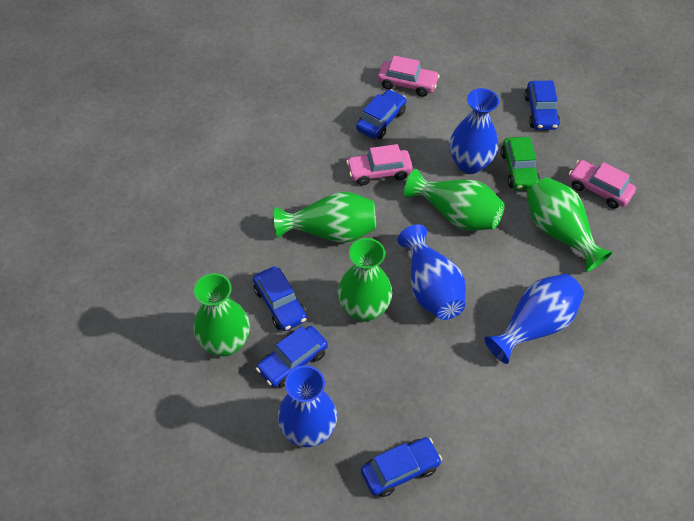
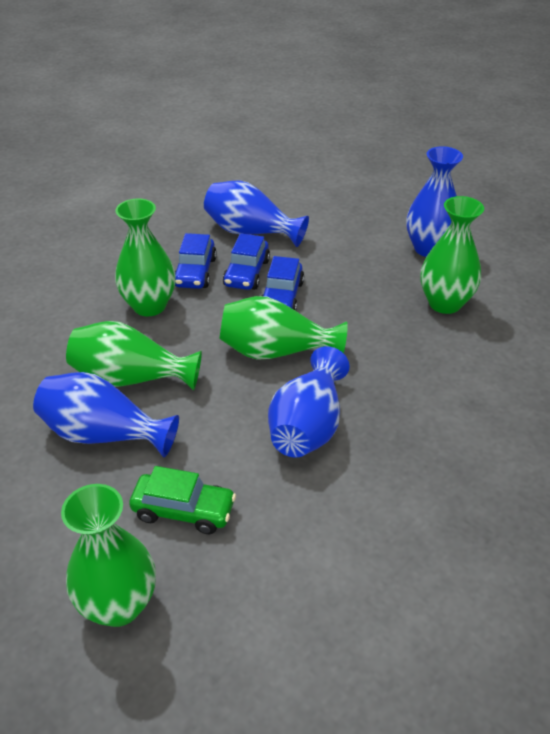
blue car: [253,267,307,331] [256,326,328,388] [356,89,407,139] [361,437,442,497] [524,81,560,130] = 5 -> [175,233,217,289] [223,233,270,290] [261,256,304,311] = 3
pink car: [346,144,413,185] [378,55,440,97] [569,160,636,209] = 3 -> none = 0

